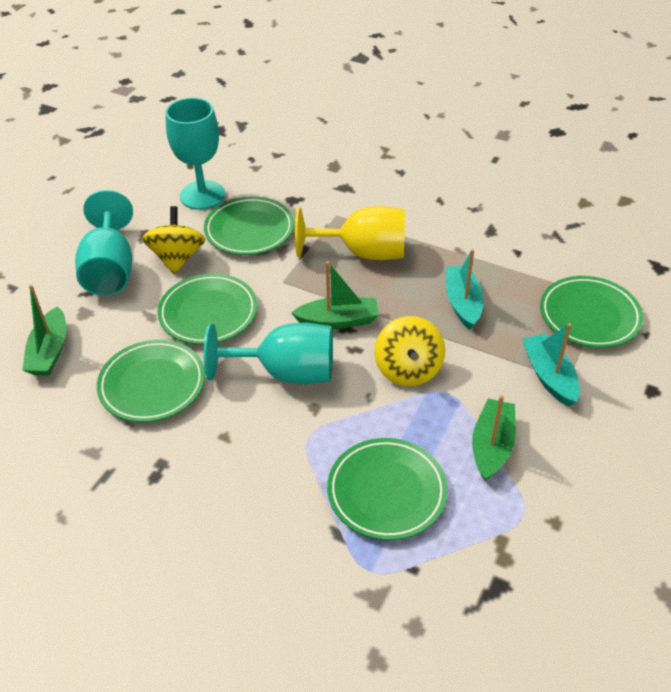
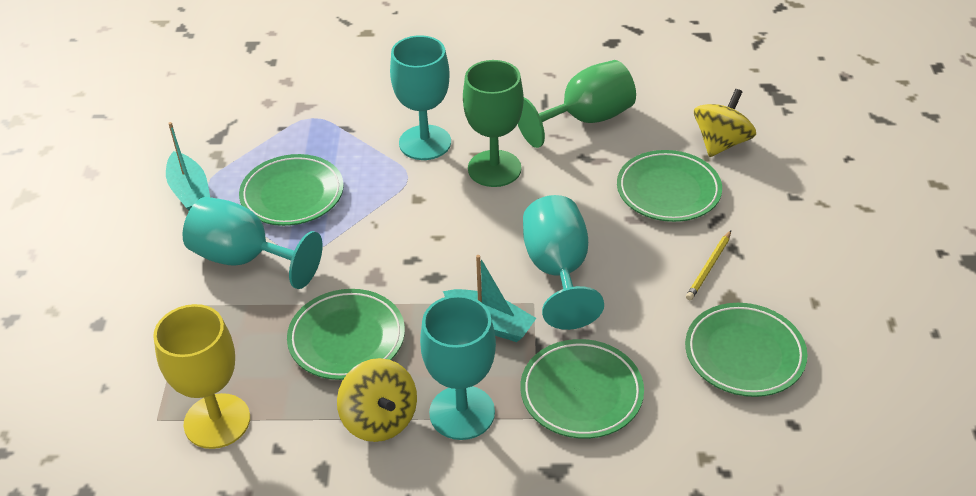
green boat: [22,285,66,375] [291,261,379,329] [472,395,516,481] = 3 -> none = 0
green goblet: none = 0 -> [463,60,524,187] [518,60,636,148] = 2
turquoise goblet: [75,190,133,296] [165,98,225,210] [204,323,333,384] = 3 -> [182,197,323,289] [390,35,451,160] [420,295,496,440] [523,195,604,330] = 4
yellow pencil: none = 0 -> [686,230,731,300] = 1

